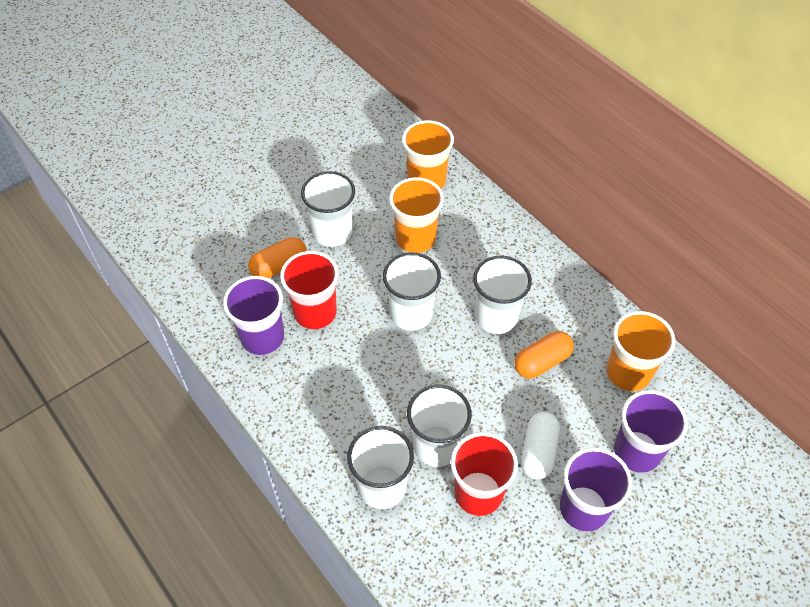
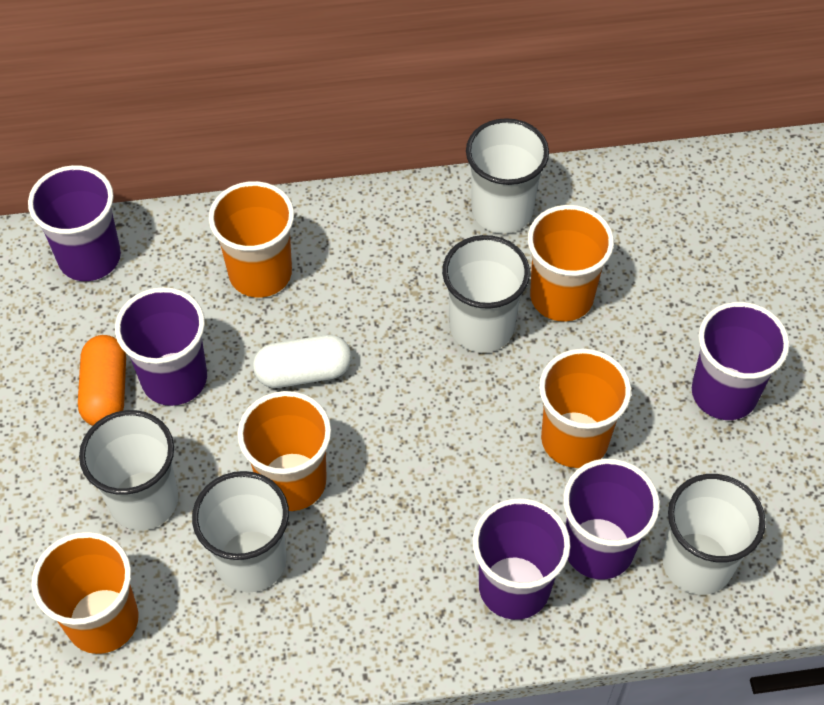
orange capsule: [248,237,307,278] [514,331,574,379] = 2 -> [78,335,126,426] = 1
orange cup: [389,177,444,253] [402,120,454,189] [607,311,675,391] = 3 -> [32,532,139,654] [209,181,294,298] [237,391,331,511] [528,205,614,322] [539,348,631,468] = 5
purple cup: [223,276,284,355] [560,447,632,531] [614,390,688,473] = 3 -> [28,165,121,281] [115,287,207,406] [472,498,570,620] [563,458,660,580] [692,302,789,420] = 5
red cup: [280,251,339,329] [451,432,518,516] = 2 -> none = 0

